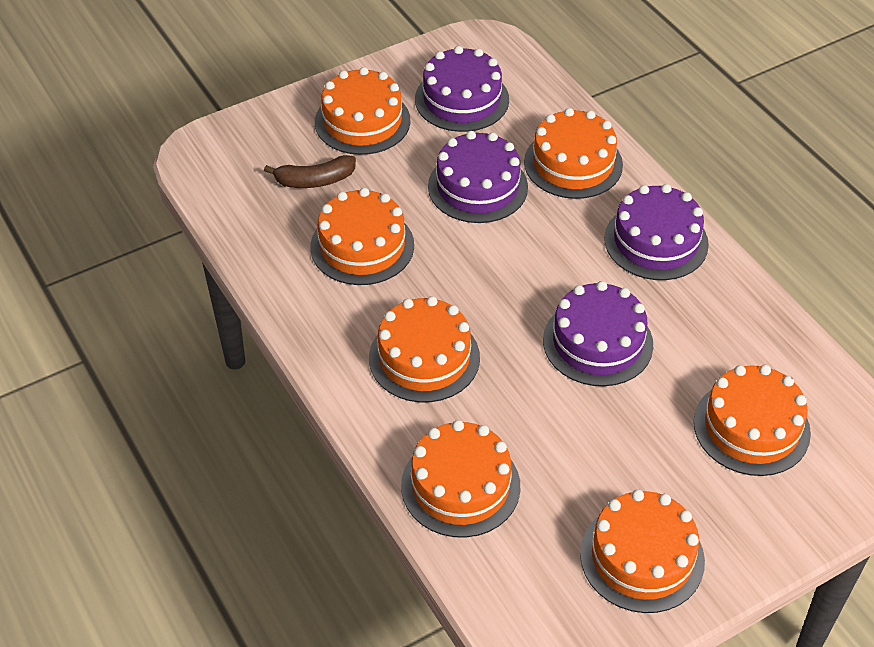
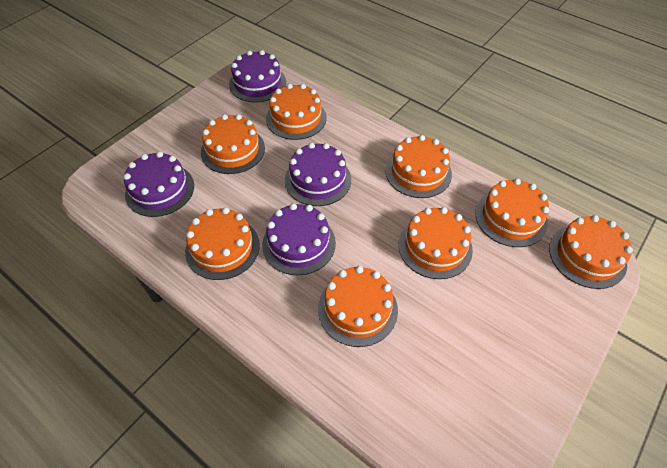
brown banana: [264,155,356,188] = 1 -> none = 0
orange cake: [310,188,414,285] [315,67,410,155] [369,296,480,402] [401,420,520,538] [524,108,623,199] [580,489,705,613] [694,365,811,476] = 7 -> [185,207,260,280] [201,114,265,174] [266,84,326,140] [318,266,398,347] [386,135,452,198] [398,207,473,279] [475,178,549,247] [549,215,633,289] = 8

